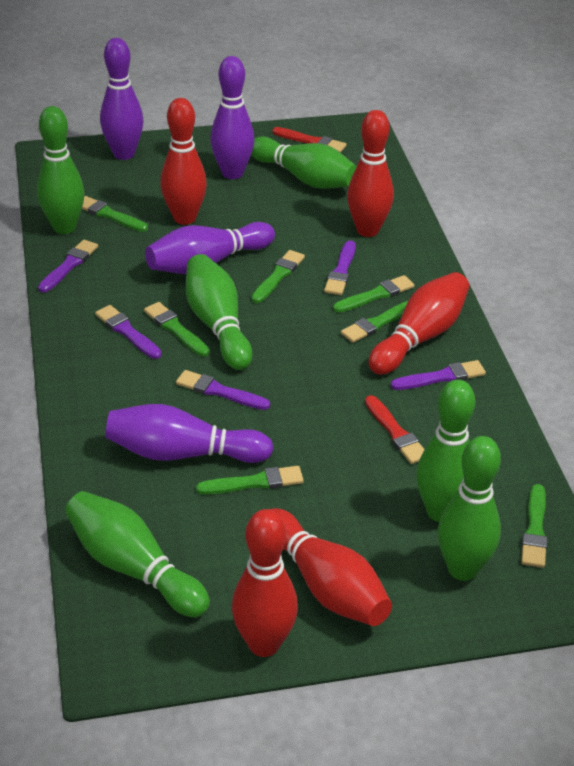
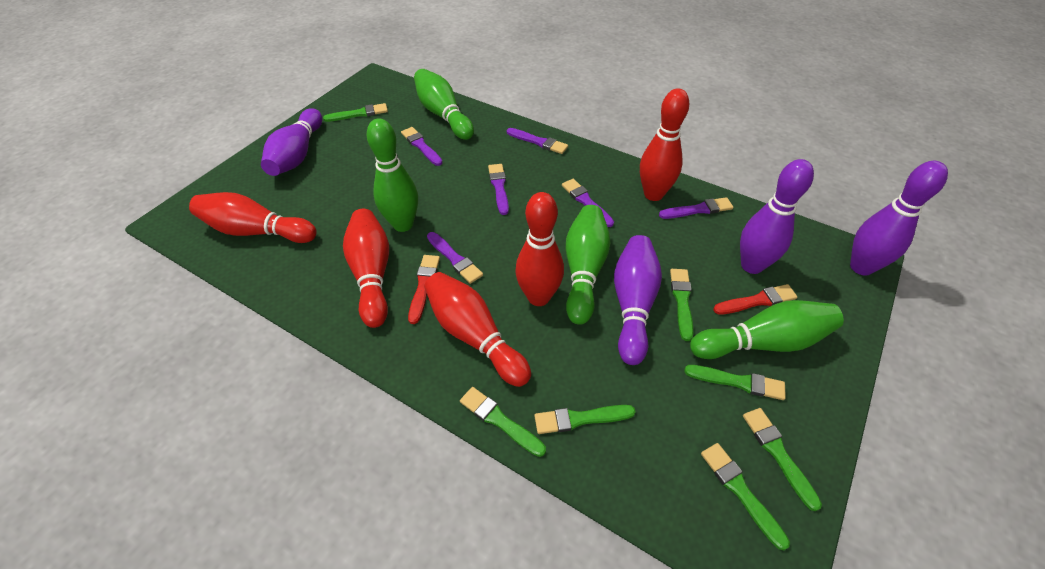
green bowling pin: [37,106,85,234] [65,491,210,617] [186,254,252,370] [251,136,357,189] [416,380,475,522] [438,436,501,581] = 6 -> [367,118,418,232] [414,69,474,140] [566,205,610,325] [690,300,844,359] = 4
purple brush: [38,240,98,293] [95,305,162,359] [176,370,270,410] [324,240,356,295] [391,360,486,390] = 5 -> [401,127,443,166] [427,232,483,284] [488,164,509,215] [507,128,568,154] [562,179,614,227] [659,197,733,219] = 6

